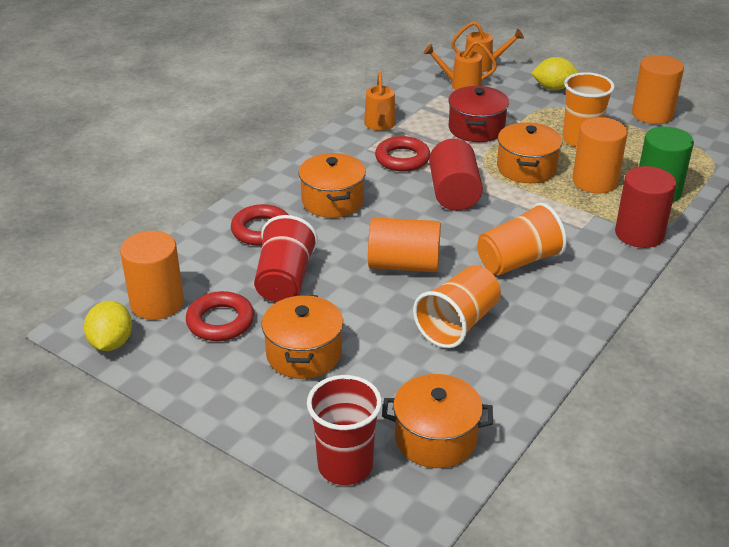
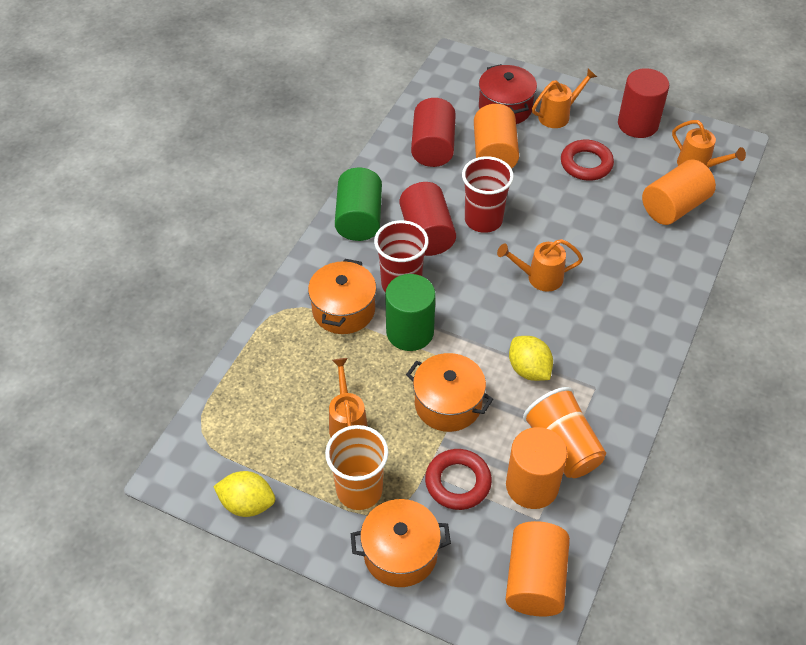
green cylinder: [639,126,694,202] = 1 -> [335,168,382,241] [385,274,436,351] = 2
orange cup: [413,265,501,348] [477,203,567,276] [562,72,615,147] = 3 -> [325,425,389,510] [523,387,606,478] = 2
orange pot: [262,295,343,379] [298,153,366,218] [382,374,493,468] [497,122,562,183] = 4 -> [308,259,376,334] [351,499,451,587] [406,353,493,432] = 3
orange watering can: [364,72,396,131] [424,41,497,90] [451,21,524,72] = 3 -> [329,358,368,437] [497,239,583,292] [532,69,597,128] [672,120,746,168] = 4
red cylinder: [429,139,483,211] [615,166,677,248] = 2 -> [399,182,456,256] [411,98,456,167] [618,68,669,138] = 3
red ring: [186,291,254,341] [231,204,289,246] [375,136,430,172] = 3 -> [425,449,492,510] [561,140,614,180] = 2

